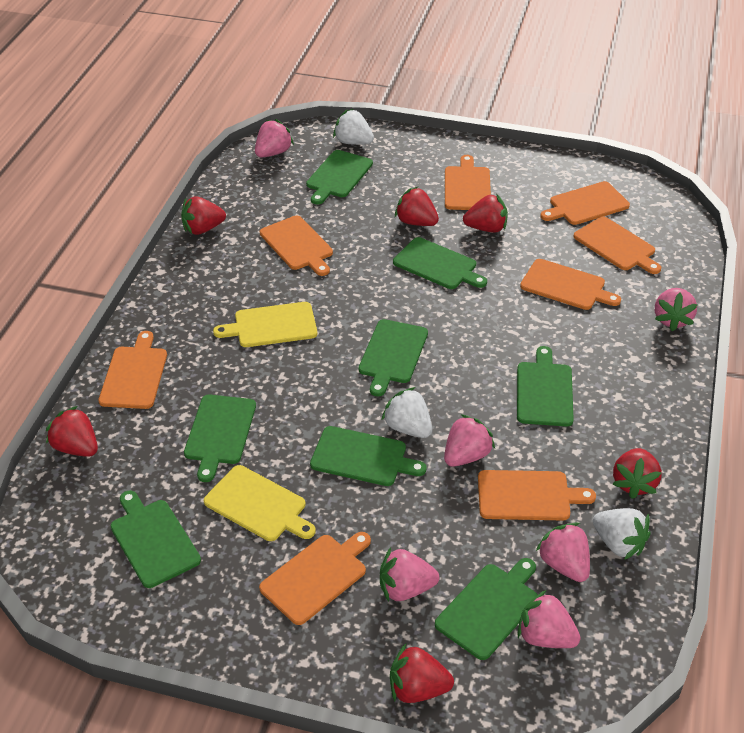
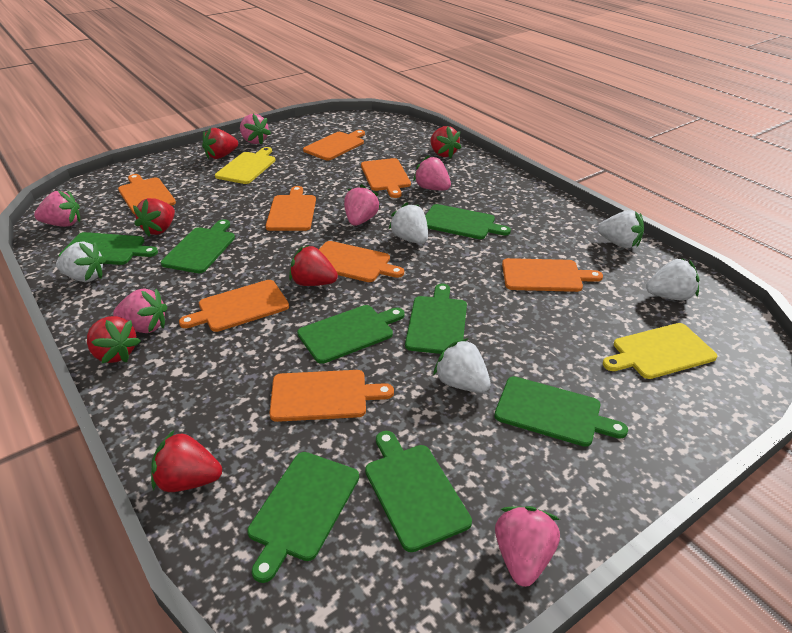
white strawberry: [333,109,374,145] [381,387,432,438] [593,508,651,560] = 3 -> [56,241,106,282] [389,202,428,244] [433,338,491,393] [597,210,644,248] [646,258,699,300] = 5

